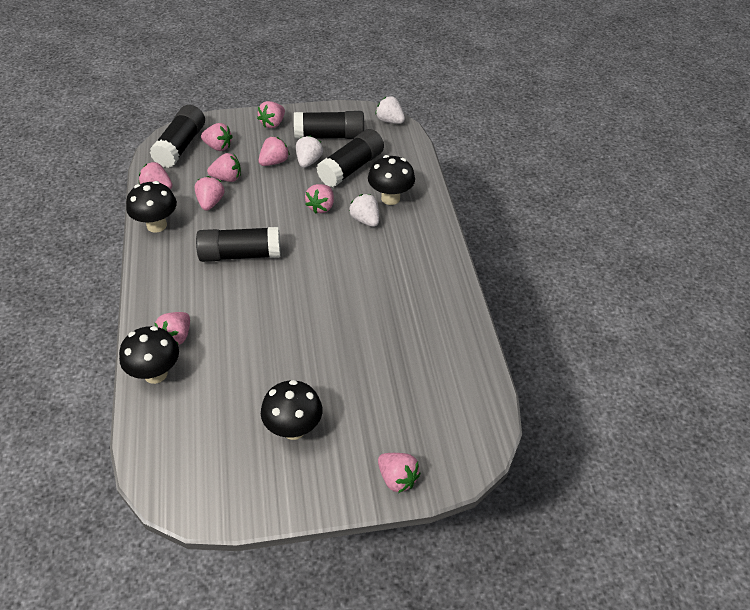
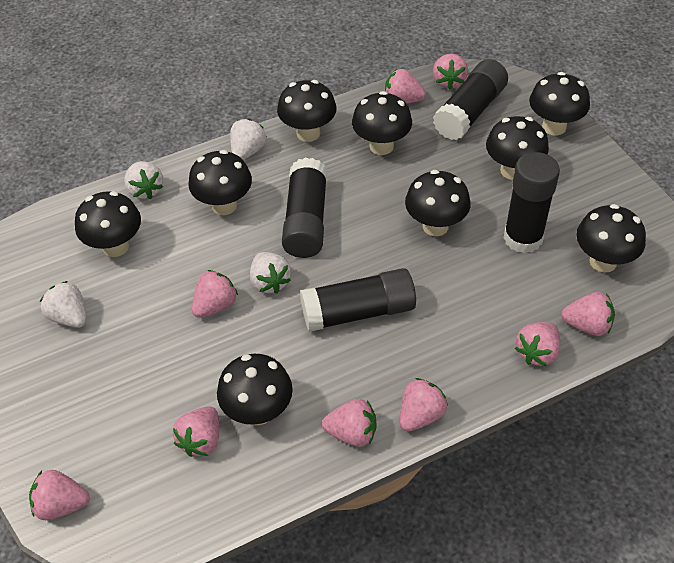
black mushroom: [119,326,179,384] [126,181,177,233] [261,380,323,440] [368,155,415,205] = 4 -> [75,191,141,257] [188,150,252,215] [217,354,293,425] [277,80,336,142] [352,91,412,155] [405,170,471,236] [486,116,549,180] [529,72,590,135] [576,204,646,273] = 9
white strawberry: [296,136,323,168] [349,194,379,227] [375,96,405,124] = 3 -> [40,281,87,328] [124,161,163,199] [230,119,267,160] [250,252,291,294] = 4

